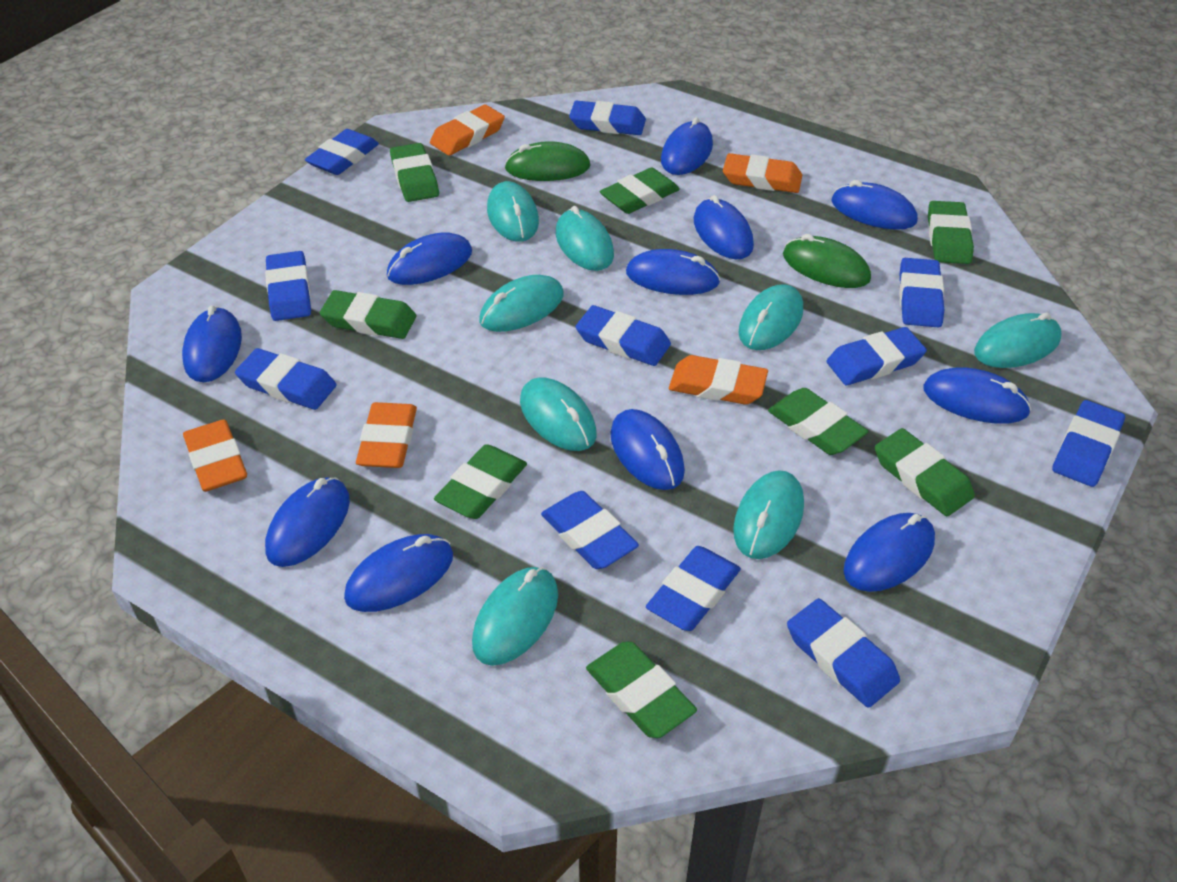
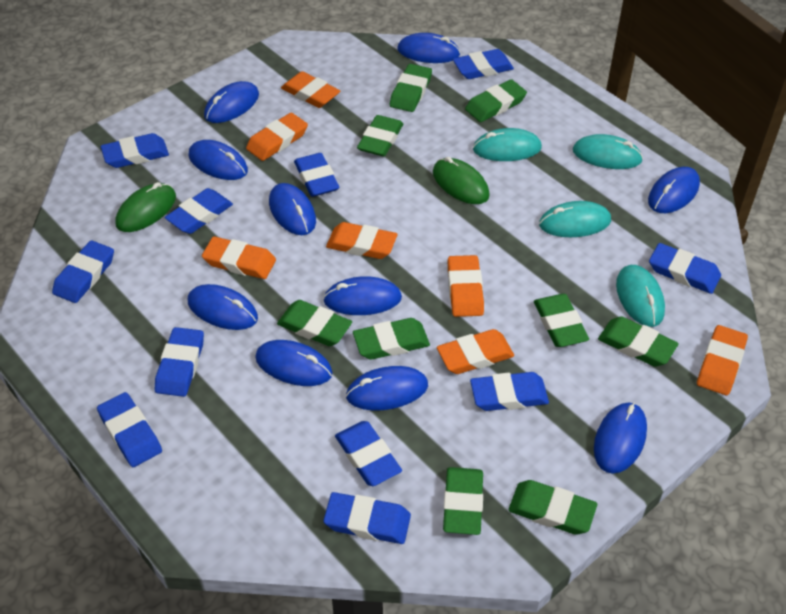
blue mouse: [182,305,242,382] [265,477,350,567] [344,534,453,612] [387,232,472,285] [610,409,685,490] [626,249,720,295] [661,117,713,175] [694,195,754,259] [831,180,918,230] [844,513,935,592] [923,367,1031,424] = 11 -> [188,140,248,180] [188,284,258,330] [204,81,259,123] [255,340,333,386] [269,183,316,235] [323,276,402,315] [346,366,428,410] [397,33,460,63] [594,402,647,474] [648,167,700,213] = 10
green eraser: [320,290,417,339] [390,143,439,202] [434,444,527,519] [586,642,697,738] [600,168,680,214] [768,388,869,455] [875,428,975,516] [928,201,974,264] = 8 -> [277,300,352,346] [353,318,430,360] [357,115,403,156] [390,64,432,112] [443,467,483,535] [465,79,527,122] [508,480,597,535] [534,294,589,347] [598,316,679,367] = 9
orange eraser: [183,420,247,492] [356,402,417,468] [430,105,505,156] [669,355,768,405] [723,153,802,193] = 5 -> [202,236,276,279] [246,113,308,161] [281,71,340,108] [326,222,397,259] [437,329,514,374] [448,255,484,317] [697,325,748,395] = 7
turquoise mouse: [472,567,558,666] [479,275,564,332] [487,181,539,242] [520,377,597,451] [556,206,614,271] [733,470,804,559] [738,284,803,350] [974,312,1062,368] = 8 -> [473,128,542,161] [539,201,611,237] [573,134,643,169] [616,265,665,327] = 4

